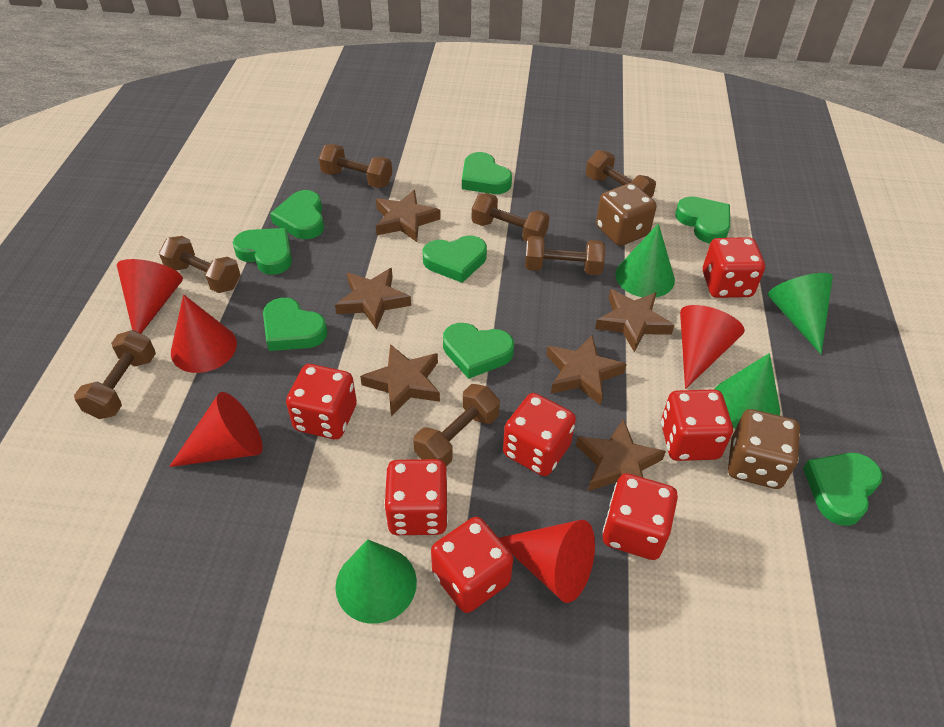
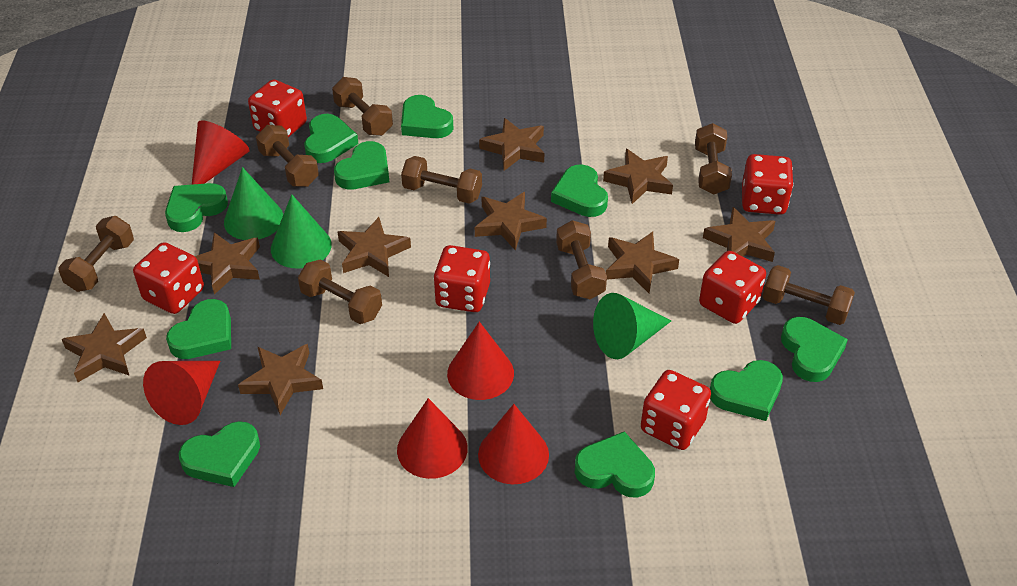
brown dice: [596,183,657,246] [728,409,800,489] = 2 -> none = 0
brown dumbbell: [74,330,156,419] [159,236,241,293] [319,144,392,188] [413,384,500,466] [472,193,549,242] [525,236,605,275] [586,150,656,198] = 7 -> [58,216,134,292] [256,125,319,187] [298,259,382,324] [332,77,393,136] [401,156,482,204] [556,220,607,299] [695,123,732,195] [762,265,855,325] = 8
brown star: [335,268,411,330] [360,344,440,417] [376,190,441,242] [546,335,626,405] [576,419,666,491] [595,289,674,353] = 6 -> [62,313,147,382] [195,232,260,295] [238,344,323,415] [338,217,411,277] [475,192,547,251] [479,118,544,171] [603,149,673,204] [606,232,679,293] [703,207,775,262] = 9
green cone: [335,539,417,624] [615,223,675,298] [714,353,780,429] [768,273,833,354] = 4 -> [224,167,283,240] [271,194,332,269] [593,293,671,359] = 3
green heart: [233,228,292,275] [263,298,328,351] [270,190,324,239] [423,236,487,283] [443,323,514,379] [462,152,512,194] [675,196,730,244] [803,453,883,526] = 8 -> [165,183,228,232] [166,299,231,359] [179,421,260,487] [304,114,358,163] [334,141,389,190] [401,95,454,138] [551,164,608,217] [575,431,655,498] [710,360,783,421] [781,317,848,382] = 10
red dice: [286,364,357,439] [384,459,448,535] [431,517,513,613] [503,393,576,476] [603,473,678,560] [661,389,733,461] [703,237,765,298] = 7 -> [133,242,204,314] [248,80,307,137] [434,245,490,312] [641,370,711,450] [699,251,766,324] [742,154,794,215] = 6

